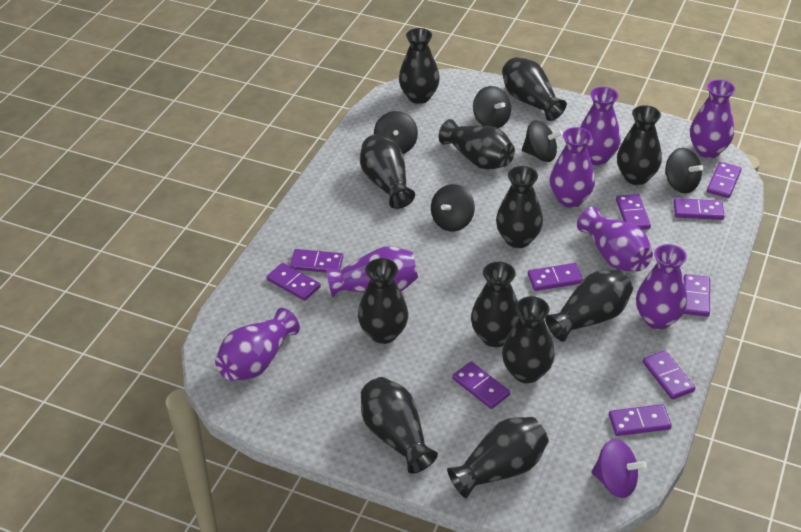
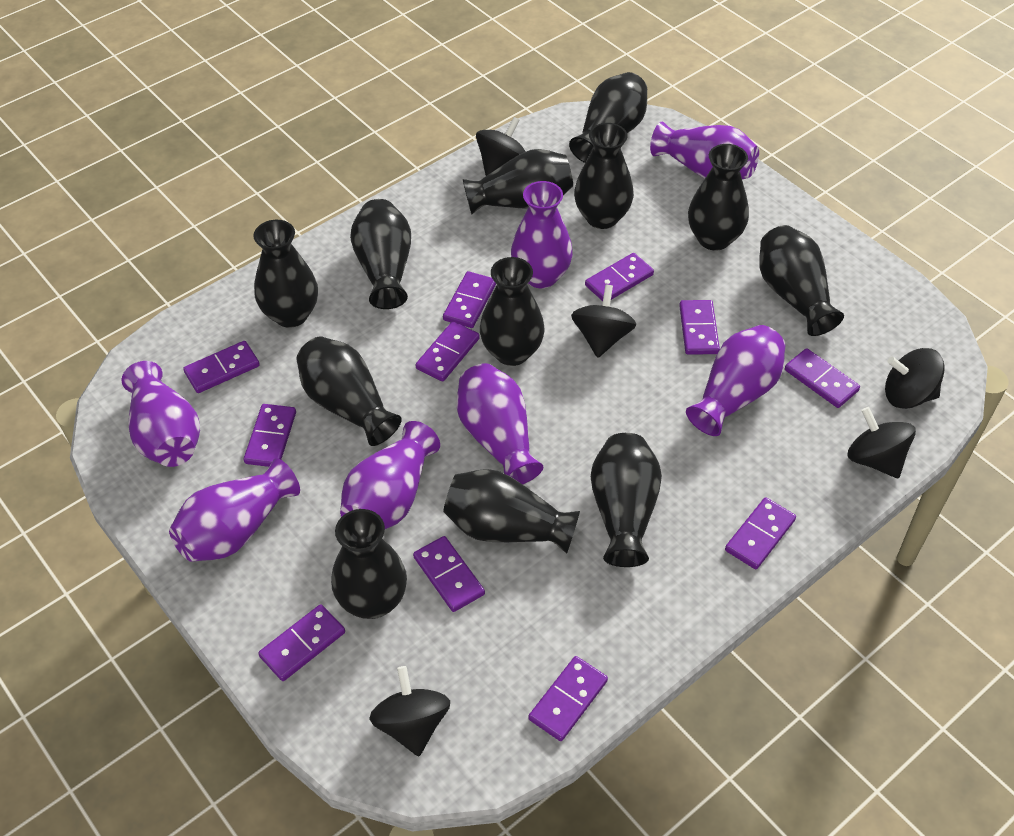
purple domino: [267,263,321,301] [290,249,343,273] [452,362,510,409] [528,263,583,291] [609,404,672,436] [616,194,651,230] [642,350,695,400] [674,198,725,220] [684,274,710,317] [707,162,742,198] = 10 -> [183,341,260,393] [244,404,296,467] [258,604,345,681] [413,536,485,612] [415,321,480,382] [443,271,496,328] [528,656,608,741] [585,253,654,301] [679,300,720,355] [725,497,796,569] [785,348,860,408] = 11
purple spinning top: [592,439,647,498] = 1 -> none = 0

